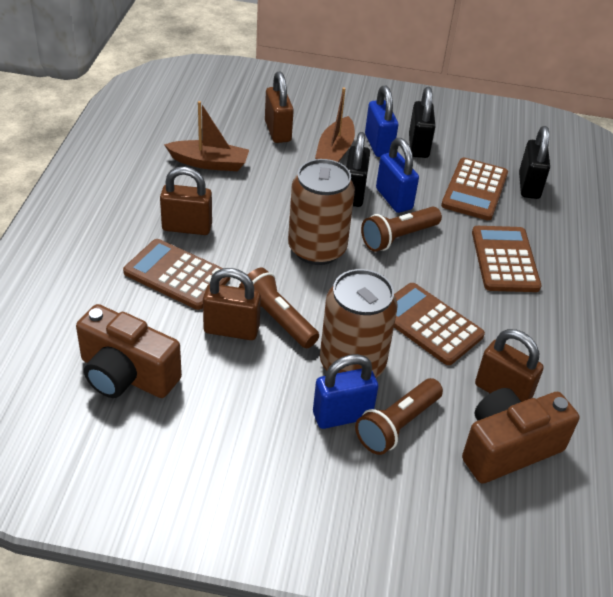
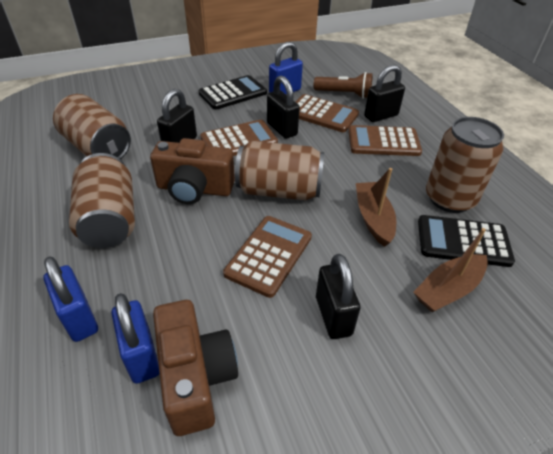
black calculator: none = 0 -> [198,75,267,110] [418,215,515,267] = 2
black padlock: [346,132,370,207] [409,87,436,158] [519,126,550,199] = 3 -> [157,89,197,143] [267,75,300,139] [316,254,360,339] [364,65,405,122] = 4
brown can: [288,159,355,265] [320,269,398,378] = 2 -> [53,94,131,159] [69,153,135,248] [235,141,324,200] [426,117,504,213] = 4
brown flashlight: [238,268,319,348] [355,378,443,455] [361,207,442,252] = 3 -> [314,72,373,99] = 1
brown padlock: [160,167,212,235] [203,268,261,340] [265,72,294,143] [475,329,544,402] = 4 -> none = 0

